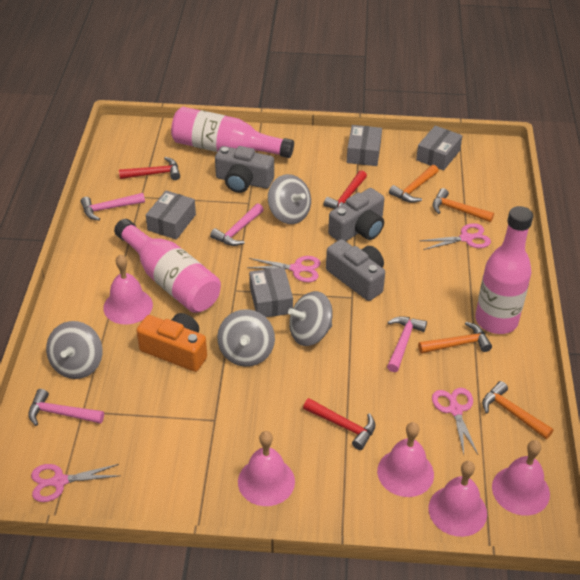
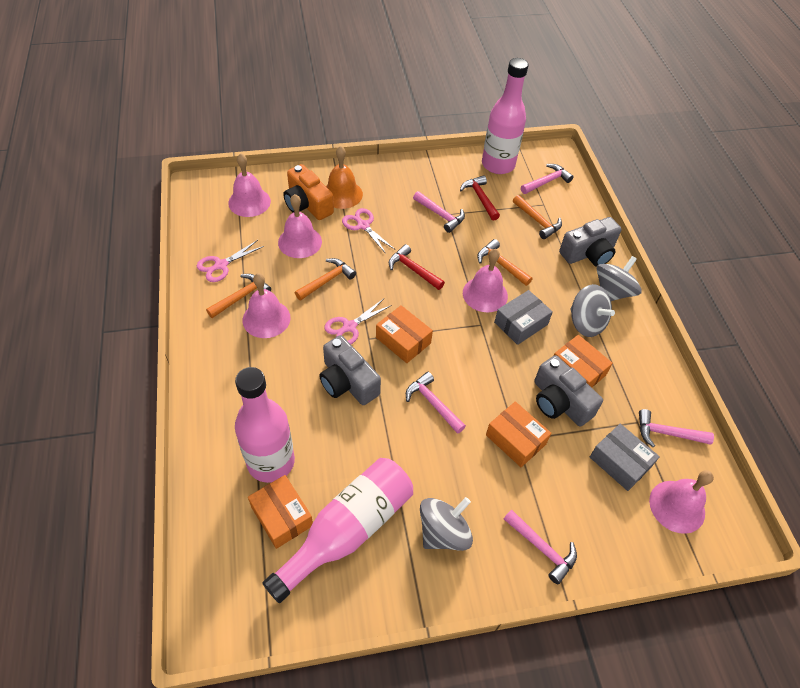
grey box: [146,190,196,240] [249,267,293,317] [347,125,382,166] [416,126,463,170] = 4 -> [494,290,553,345] [590,424,660,491] = 2
grey spinning top: [46,321,102,379] [217,309,275,367] [268,174,311,224] [288,291,333,346] = 4 -> [420,497,473,551] [570,284,615,337] [597,256,642,301] = 3
orange bell: none = 0 -> [326,146,363,209] = 1
orange box: none = 0 -> [248,475,313,549] [376,305,433,363] [486,402,551,467] [554,335,613,388] = 4
pink hammer: [28,389,104,426] [81,193,145,221] [210,204,264,246] [387,316,427,372] = 4 -> [406,372,466,434] [413,191,465,233] [504,510,577,584] [521,164,574,194] [639,409,714,447] = 5
pink scissors: [31,464,121,502] [247,256,321,282] [419,223,491,250] [432,388,478,455] = 4 -> [197,240,264,282] [324,299,392,344] [342,208,394,254] = 3
red hammer: [119,157,180,180] [303,398,376,450] [324,170,367,209] = 3 -> [389,244,445,290] [460,175,500,221] = 2

